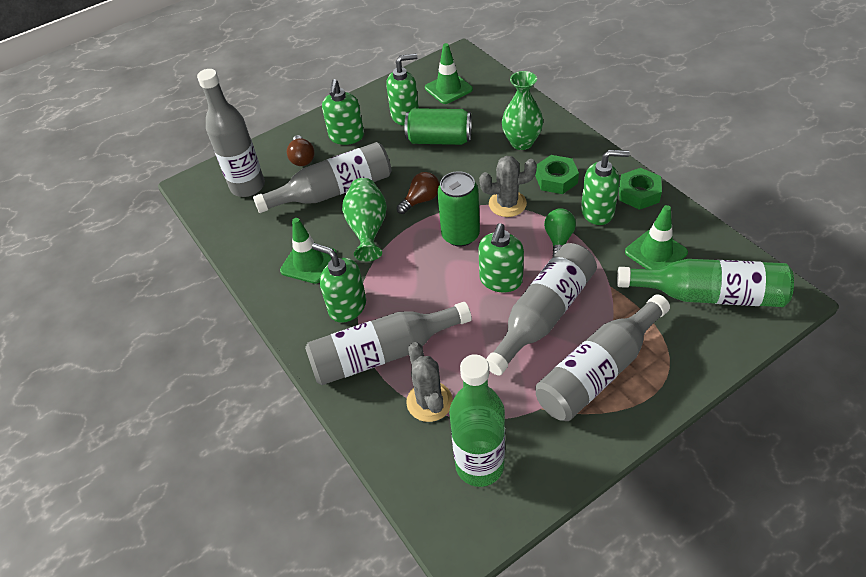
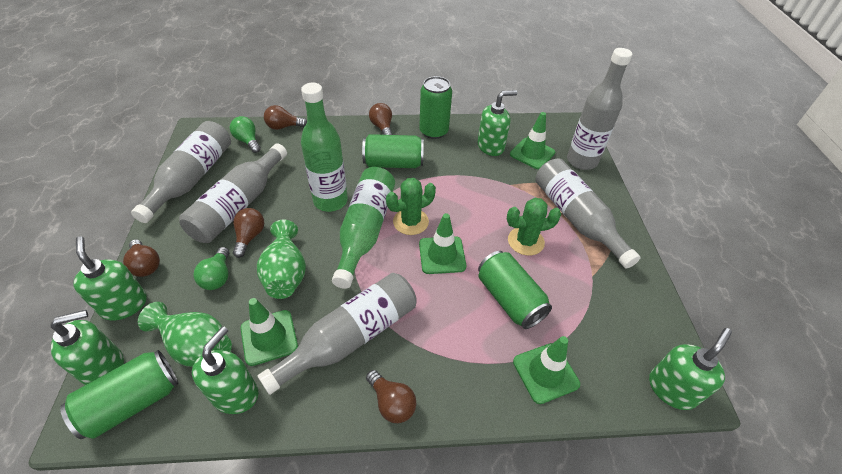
brown light bulb: [287,135,315,166] [397,172,440,214] = 2 -> [123,239,160,277] [233,208,264,258] [264,105,307,130] [366,370,416,423] [369,103,393,135] = 5
green cactus: none = 0 -> [386,178,436,235] [507,198,561,256] = 2
green can: [405,108,472,145] [437,171,480,247] = 2 -> [60,350,178,439] [362,134,424,168] [419,76,452,139] [478,251,552,329] = 4
green light bulb: [544,208,576,256] = 1 -> [194,247,229,290] [230,116,261,153] = 2
green nut: [535,155,579,194] [619,168,662,210] = 2 -> none = 0
green traffic cone: [280,218,337,284] [425,43,473,104] [625,205,688,269] = 3 -> [240,298,298,366] [419,213,466,274] [510,112,555,169] [513,336,580,404] = 4
grey cactus: [406,342,453,422] [479,156,537,217] = 2 -> none = 0

